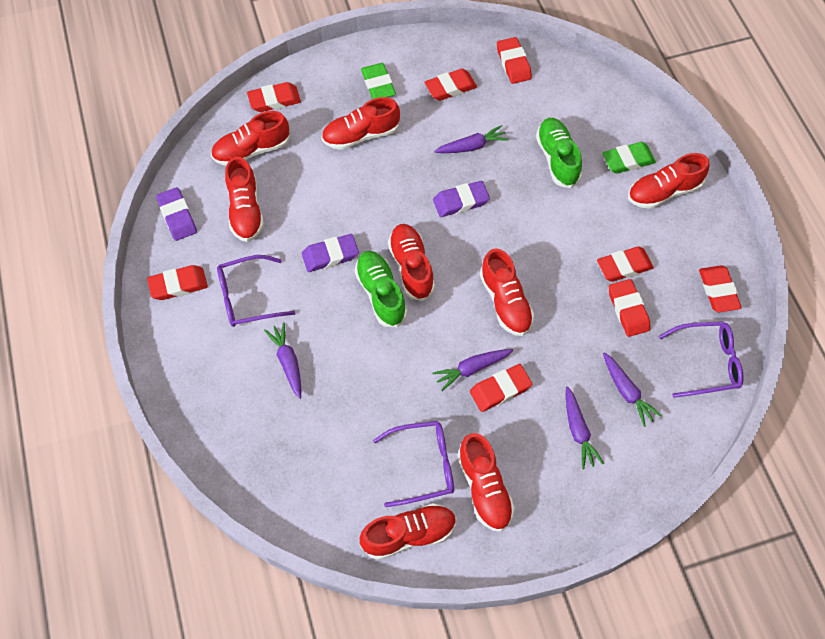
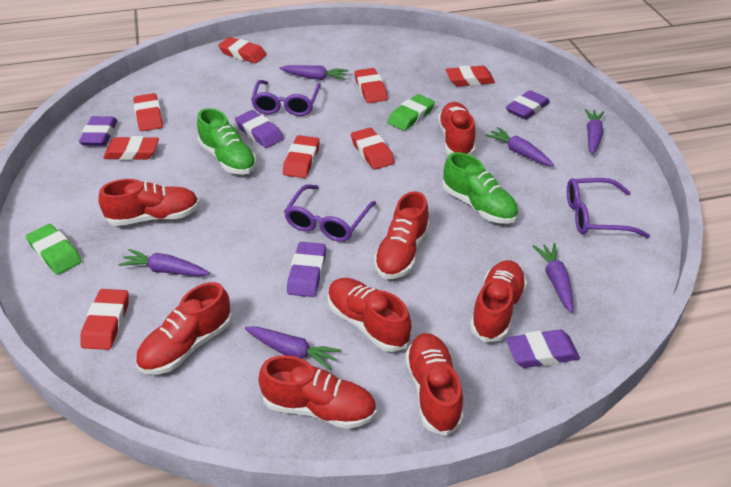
purple carrot: [264,322,301,399] [433,349,513,391] [434,125,509,153] [566,386,604,469] [603,352,662,427] = 5 -> [118,249,210,276] [245,326,342,371] [280,65,348,80] [485,127,554,166] [533,243,573,313] [585,109,604,155] = 6
purple eraser: [156,187,197,241] [302,234,359,272] [433,181,490,217] = 3 -> [79,116,117,146] [235,110,284,148] [287,242,326,297] [506,90,550,120] [506,329,580,368] = 5

